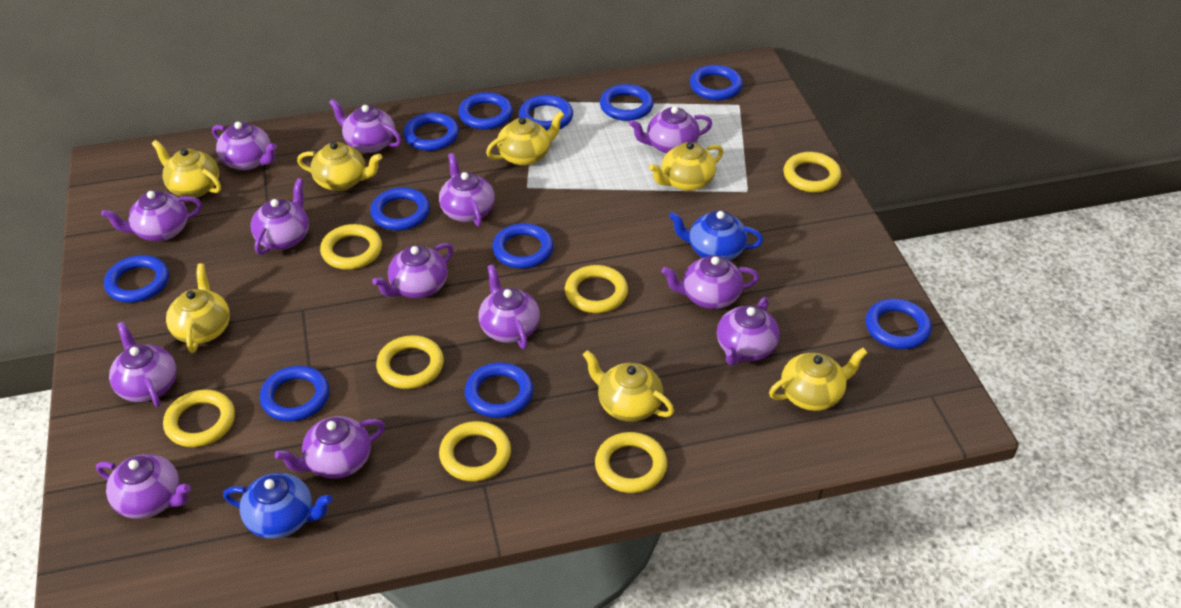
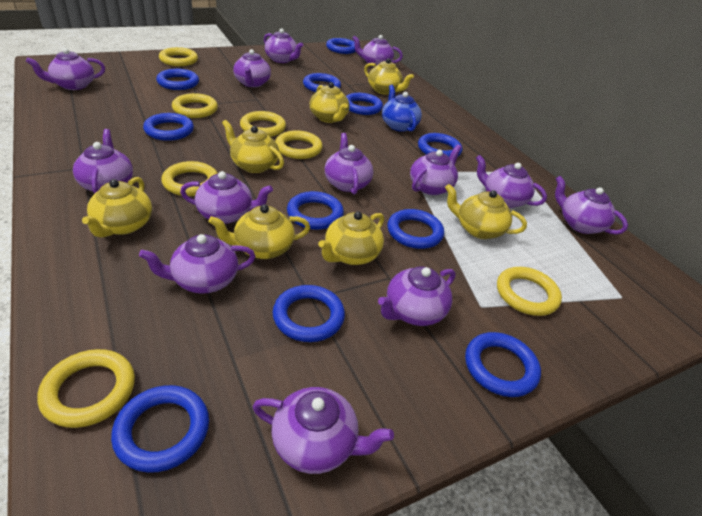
blue teapot: [223,473,332,539] [669,210,763,261] = 2 -> [382,85,422,132] = 1

